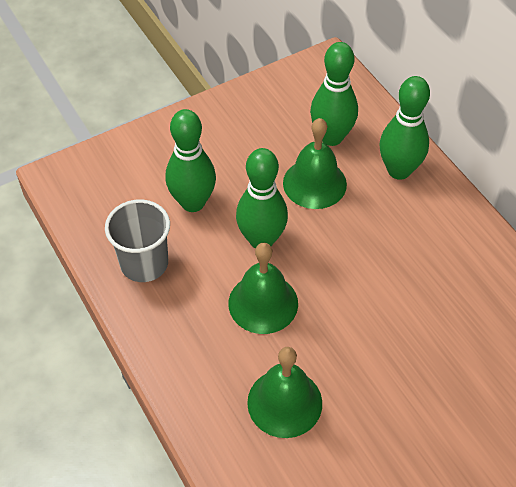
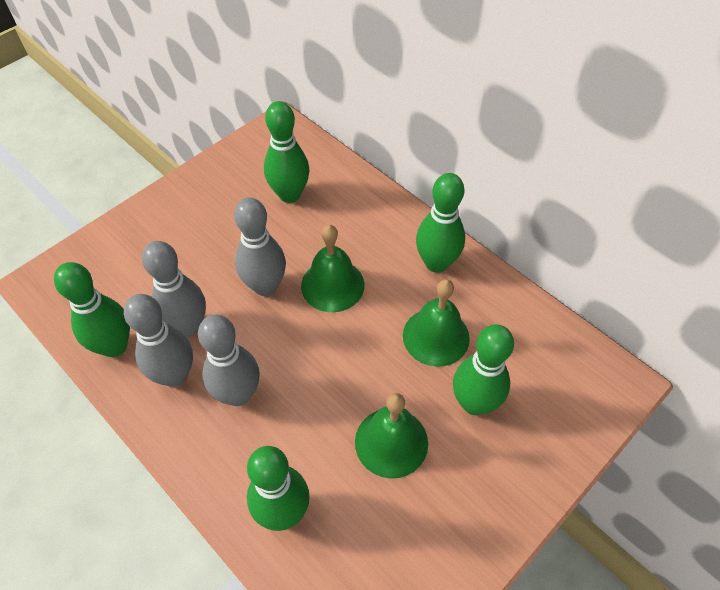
green bowling pin: [166,109,216,212] [236,148,288,249] [310,42,358,146] [379,76,430,180] = 4 -> [54,262,130,357] [247,446,310,531] [264,101,309,203] [416,173,465,273] [453,324,514,415] = 5
grey bowling pin: none = 0 -> [124,294,193,387] [142,241,206,337] [198,315,260,406] [234,197,286,296] = 4
grey cup: [105,199,170,282] = 1 -> none = 0

